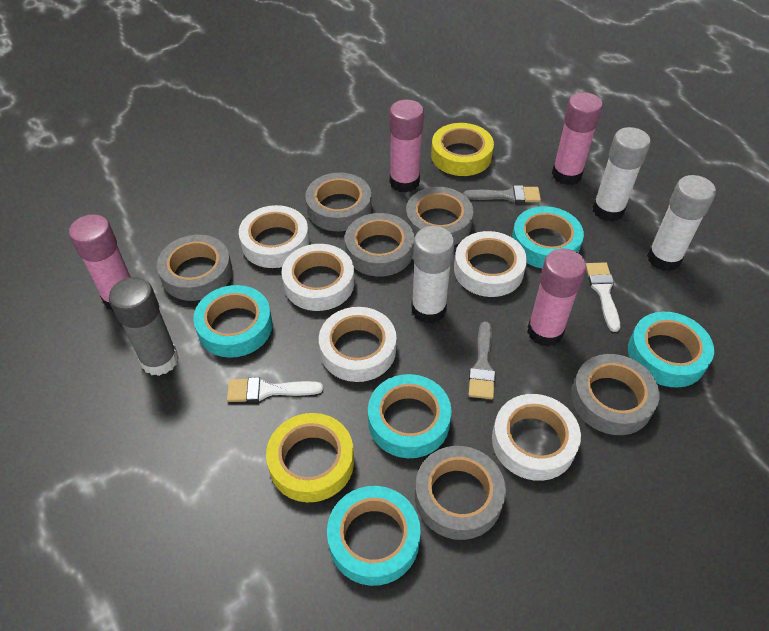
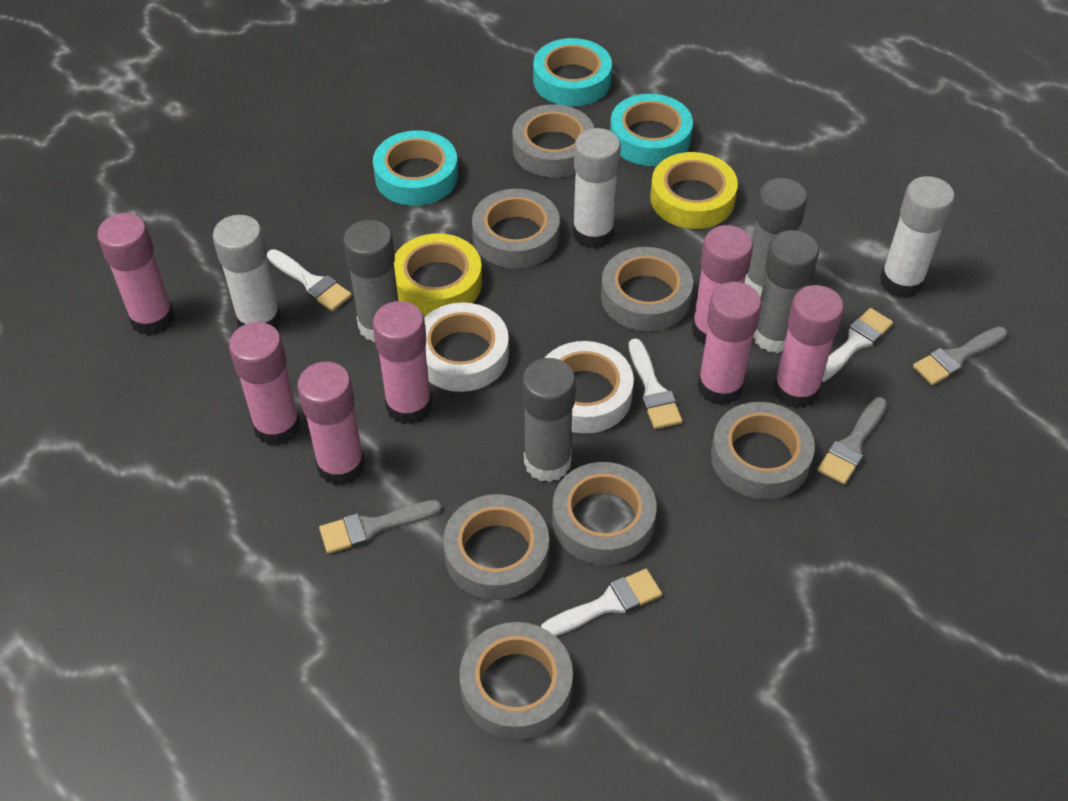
grey brush: [463,185,541,203] [468,321,496,399] = 2 -> [319,500,442,554] [817,397,887,485] [913,327,1007,385] = 3
grey glue stick: [109,277,179,376] = 1 -> [343,220,398,342] [522,358,576,482] [745,178,807,298] [753,230,819,353] = 4
grey tape: [157,235,232,301] [305,172,372,231] [345,213,414,277] [406,187,474,245] [415,446,506,540] [571,354,659,435] = 6 -> [443,494,549,600] [459,622,573,740] [472,189,560,269] [512,104,594,178] [552,462,657,565] [601,247,693,331] [711,402,815,500] = 7
pink glue stick: [69,214,131,311] [389,99,424,193] [527,248,586,347] [552,92,603,185] = 4 -> [97,213,175,336] [229,322,301,446] [297,361,365,486] [373,301,432,425] [692,225,753,346] [697,282,762,405] [773,285,844,409] = 7
turquoise tape: [193,285,272,358] [327,486,421,586] [368,374,452,458] [512,206,584,268] [628,312,714,387] = 5 -> [373,130,458,206] [533,38,612,106] [610,94,693,166] = 3
white brush: [227,377,323,402] [586,262,620,332] = 2 -> [267,249,352,311] [541,569,662,636] [629,338,682,429] [822,308,893,382] = 4
white tape: [239,205,309,268] [282,244,354,311] [319,307,396,382] [454,231,527,297] [492,394,581,481] = 5 -> [424,302,509,392] [545,341,634,433] = 2

